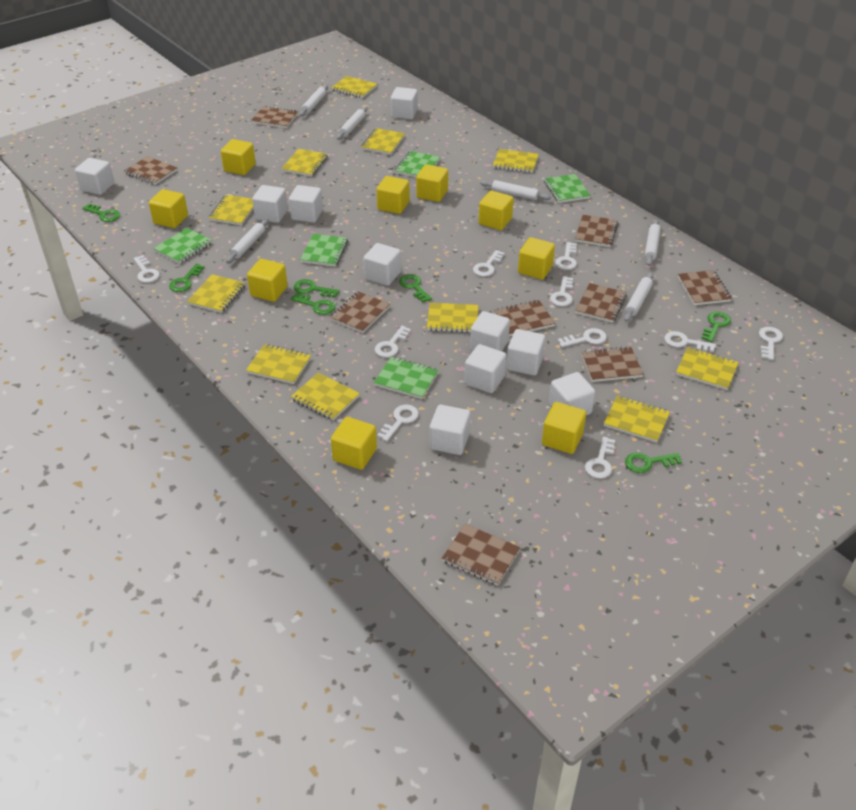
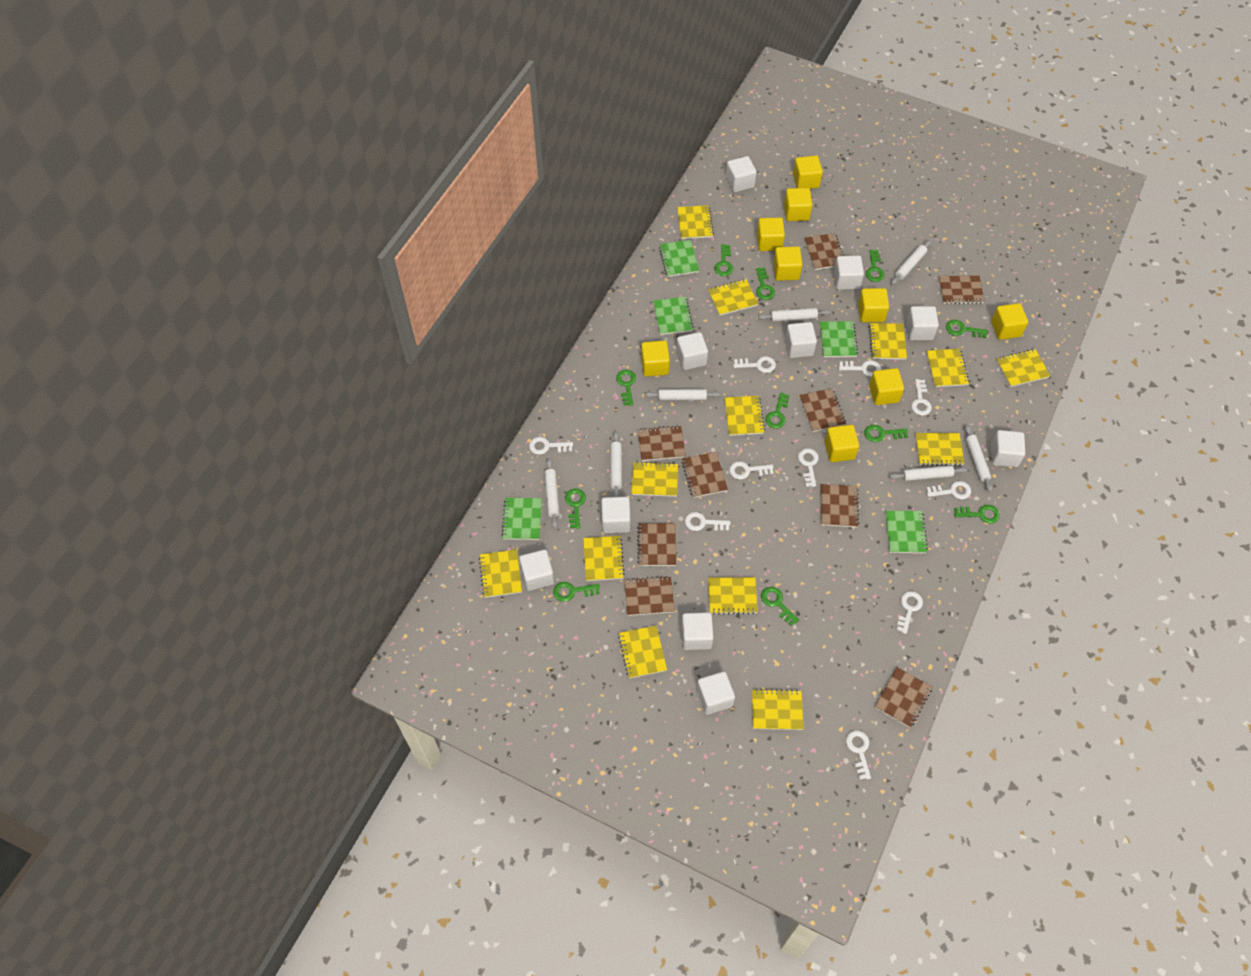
green key: [82,204,120,222] [169,264,205,292] [291,293,335,315] [294,279,340,298] [399,274,432,303] [625,453,682,473] [701,312,731,342] = 7 -> [553,582,600,602] [565,488,586,529] [616,370,636,406] [714,244,733,276] [756,267,775,300] [761,587,799,626] [765,392,790,429] [864,425,908,442] [866,250,885,282] [946,320,988,338] [954,505,1000,523] = 11
white rolling pin: [226,219,269,263] [300,85,328,116] [337,107,367,140] [480,180,551,200] [624,272,654,322] [645,219,661,266] = 6 -> [544,458,560,529] [610,431,622,497] [645,389,720,400] [758,308,831,322] [889,465,967,481] [891,240,931,285] [964,425,993,492] = 7
yellow notebook: [187,274,245,313] [209,195,254,225] [246,344,311,384] [281,149,328,176] [291,373,360,420] [331,76,377,98] [361,128,405,155] [427,303,479,333] [493,149,539,173] [604,395,670,443] [676,347,739,390] = 11 -> [479,549,522,598] [583,536,625,581] [618,626,667,678] [632,462,678,497] [677,205,714,239] [708,279,758,316] [708,577,758,614] [725,396,765,436] [752,689,804,730] [869,323,907,360] [915,433,964,466] [927,349,969,387] [996,349,1050,387] = 13

